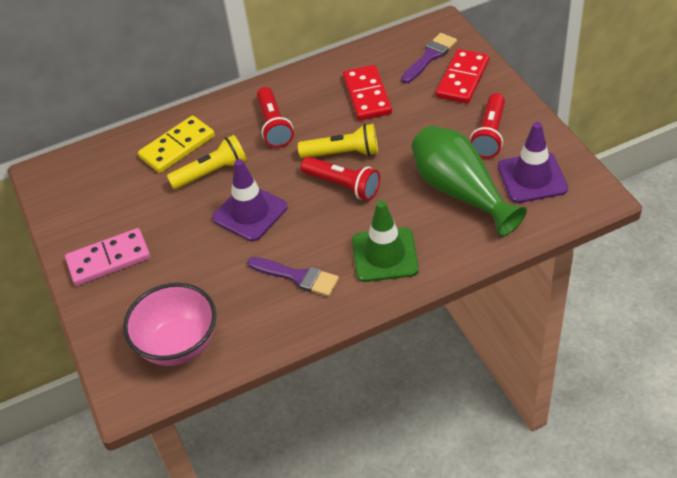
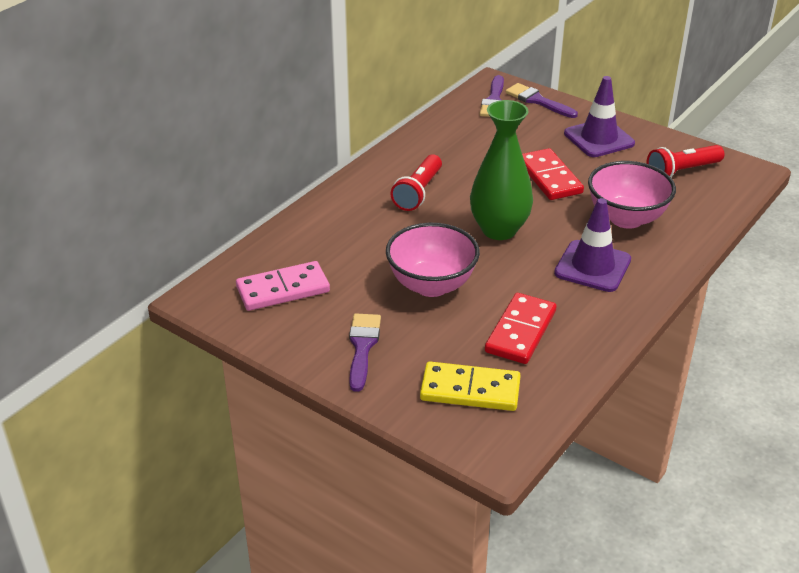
green traffic cone: [352,201,419,282] = 1 -> none = 0
pink bowl: [123,283,216,366] = 1 -> [386,223,480,297] [588,161,676,229] = 2
purple brush: [248,257,339,297] [401,33,457,83] = 2 -> [349,313,381,392] [480,75,504,117] [505,83,578,118] = 3
red flashlight: [257,87,294,148] [301,157,380,201] [470,93,505,158] = 3 -> [390,154,442,211] [647,145,724,178] = 2
yellow flashlight: [167,135,247,190] [298,124,378,159] = 2 -> none = 0

